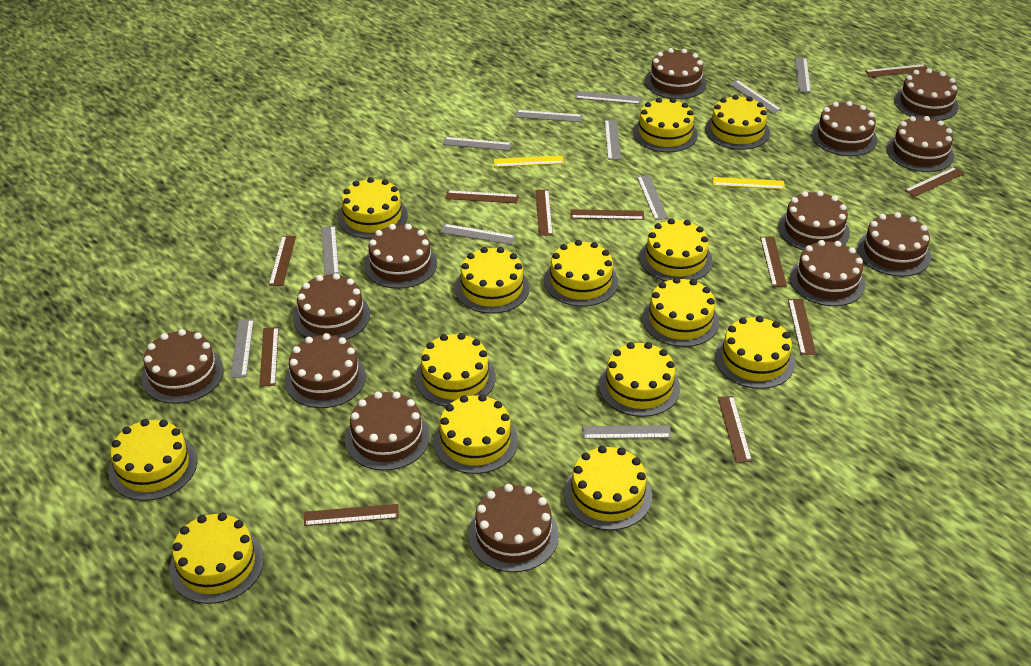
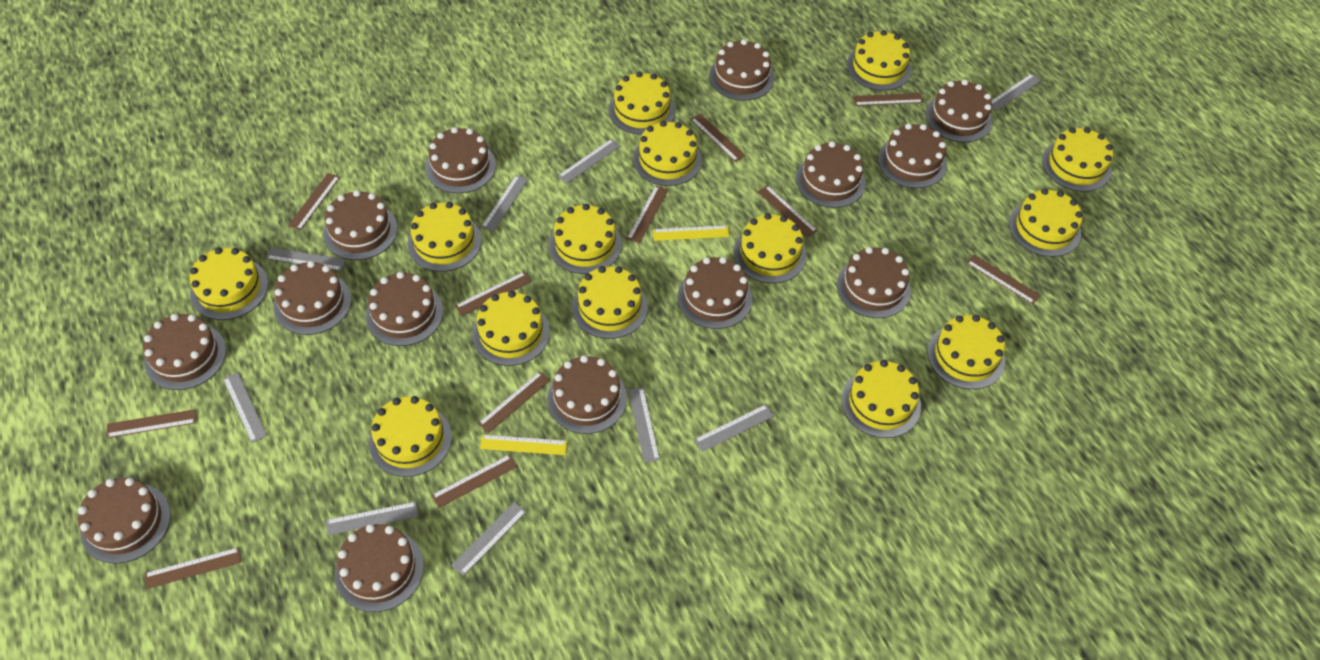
brown cake: [141,329,224,404] [285,333,366,408] [293,273,370,340] [345,391,430,471] [364,224,437,289] [468,484,559,572] [645,48,707,99] [778,191,850,250] [790,240,865,306] [811,101,877,156] [857,212,931,277] [886,116,954,172] [894,68,959,121] = 13 -> [78,478,171,564] [143,314,226,390] [274,261,351,335] [323,190,397,260] [335,524,424,612] [366,272,443,346] [426,127,496,193] [547,355,627,434] [678,257,752,329] [709,39,775,101] [796,141,866,208] [837,247,911,318] [878,123,947,188] [925,80,993,142] = 14
grey ruler: [231,319,254,378] [321,226,339,276] [440,224,516,245] [442,137,512,151] [515,110,583,122] [575,91,641,104] [582,425,672,439] [604,120,621,160] [637,175,668,220] [729,80,782,114] [795,57,811,93] = 11 -> [223,372,267,443] [266,247,345,271] [326,502,418,535] [451,502,526,576] [481,175,528,232] [558,139,620,183] [628,387,660,463] [694,404,774,452] [992,74,1041,111] = 9

